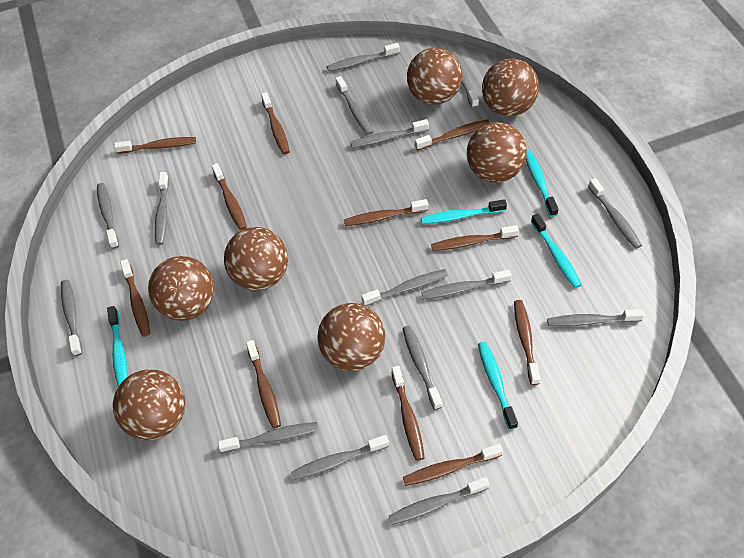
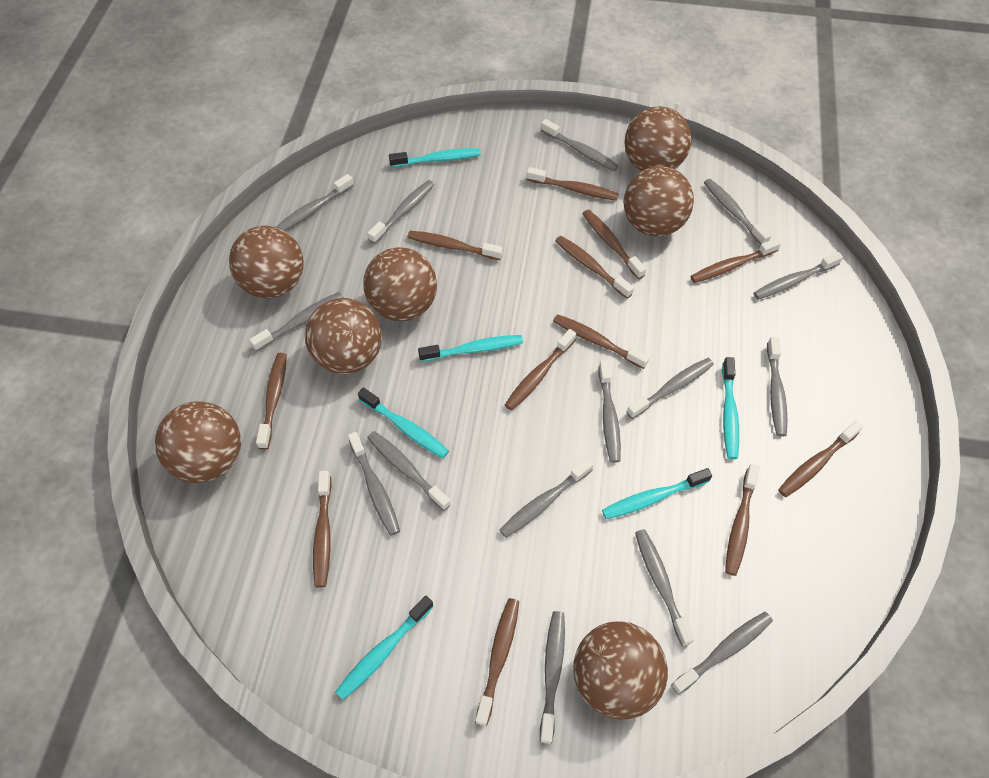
brown toothbrush: [114,137,196,154] [120,259,150,337] [212,163,247,230] [246,340,281,429] [261,92,290,155] [344,199,428,226] [391,366,425,461] [403,444,503,486] [415,119,490,151] [431,225,519,251] [514,300,540,385] = 11 -> [256,353,287,450] [313,471,332,588] [407,231,503,260] [475,598,519,726] [505,329,576,411] [527,167,619,201] [553,314,650,369] [555,236,634,299] [582,210,646,279] [690,238,781,283] [725,464,760,576] [778,421,863,497] = 12
turquoise toothbrush: [107,306,128,386] [421,199,507,224] [478,342,518,430] [526,150,559,217] [531,214,582,288] = 5 -> [335,595,434,700] [358,388,449,458] [389,148,481,167] [418,335,523,362] [602,468,712,519] [722,357,739,459] = 6

